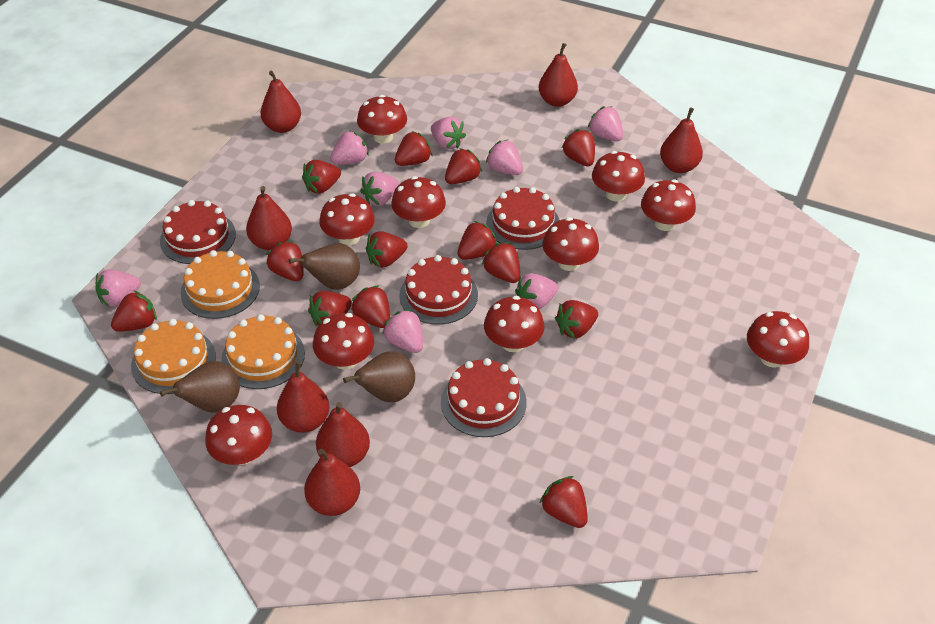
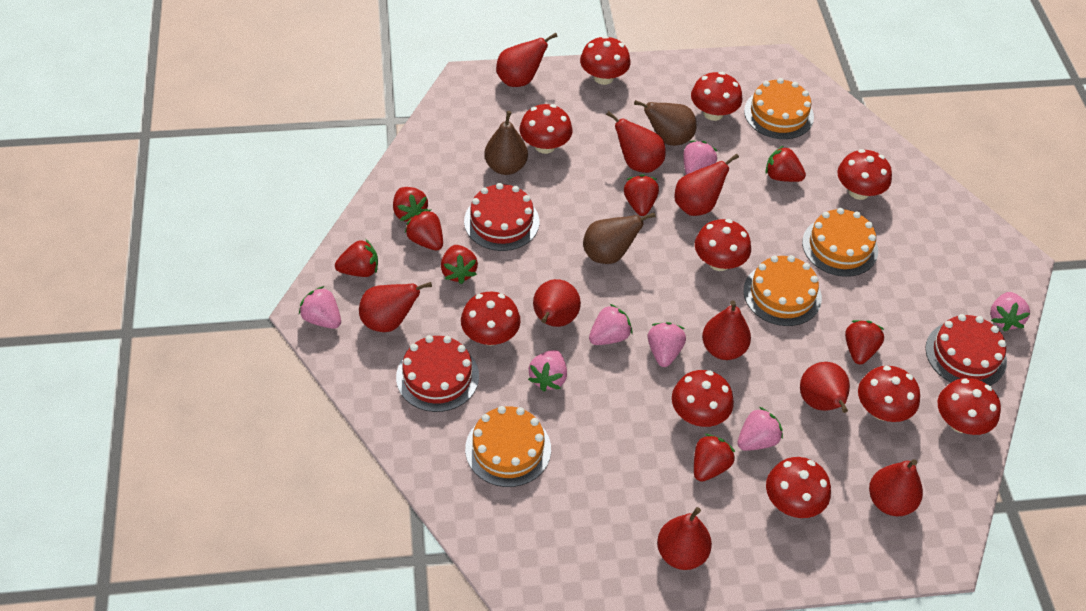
orange cake: [131,319,216,394] [180,250,260,319] [221,314,305,389] = 3 -> [465,406,551,487] [743,255,822,326] [744,78,814,139] [802,208,878,277] = 4
pink strawberry: [96,269,141,307] [330,130,369,165] [360,172,398,206] [383,309,423,353] [431,117,466,149] [486,139,523,175] [515,273,558,310] [588,106,623,141] = 8 -> [299,286,341,329] [528,350,567,392] [589,304,632,345] [647,322,686,367] [683,141,717,175] [737,407,783,451] [990,292,1030,331] = 7
red cake: [160,200,236,264] [399,255,478,325] [441,358,527,437] [486,187,559,250] = 4 -> [396,335,479,412] [464,183,539,251] [925,314,1007,386] = 3
red pear: [246,186,292,250] [260,71,301,133] [277,361,330,433] [304,448,360,516] [316,402,370,467] [539,43,578,107] [660,107,703,173] = 7 -> [359,282,432,332] [496,33,558,87] [533,279,581,327] [606,111,666,173] [657,507,712,570] [674,154,739,216] [702,300,751,360] [800,362,850,413] [869,459,923,516] = 9
red strawberry: [111,291,157,332] [266,241,304,281] [302,160,341,194] [308,291,352,327] [351,285,390,328] [366,231,408,268] [395,131,432,166] [445,148,482,184] [458,221,497,260] [482,242,520,283] [540,476,588,528] [555,300,598,339] [562,129,595,167] = 13 -> [335,239,378,277] [393,187,428,222] [405,209,443,250] [441,245,478,284] [624,174,659,216] [694,434,735,482] [765,146,806,182] [845,320,885,364] = 8

